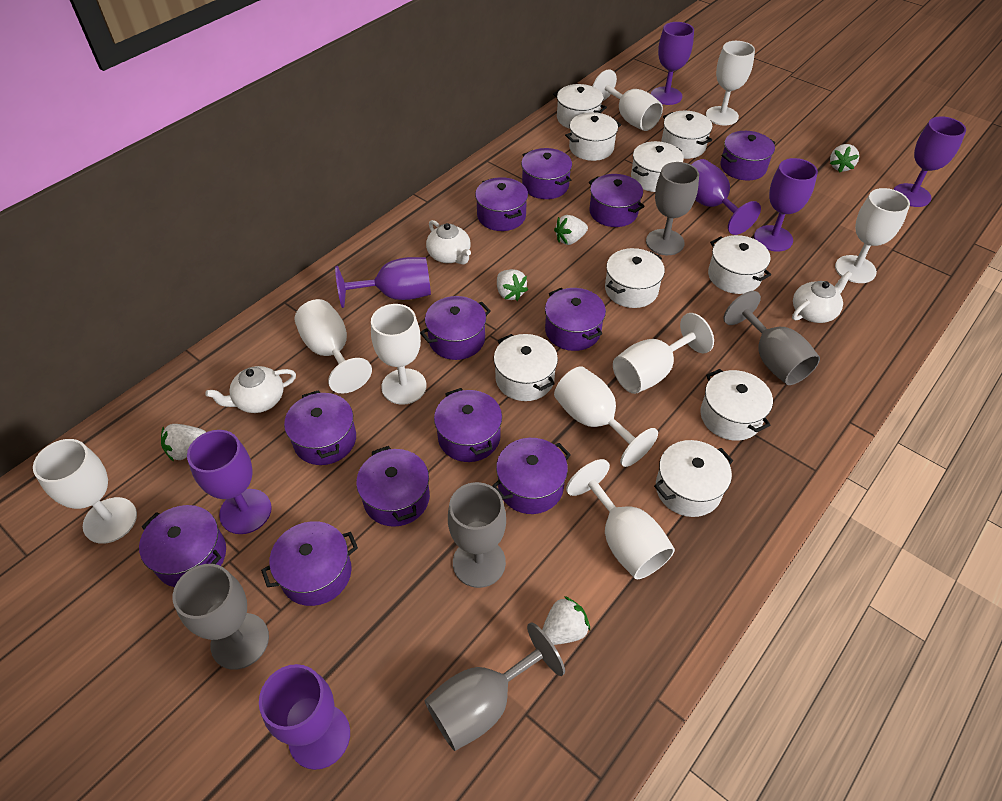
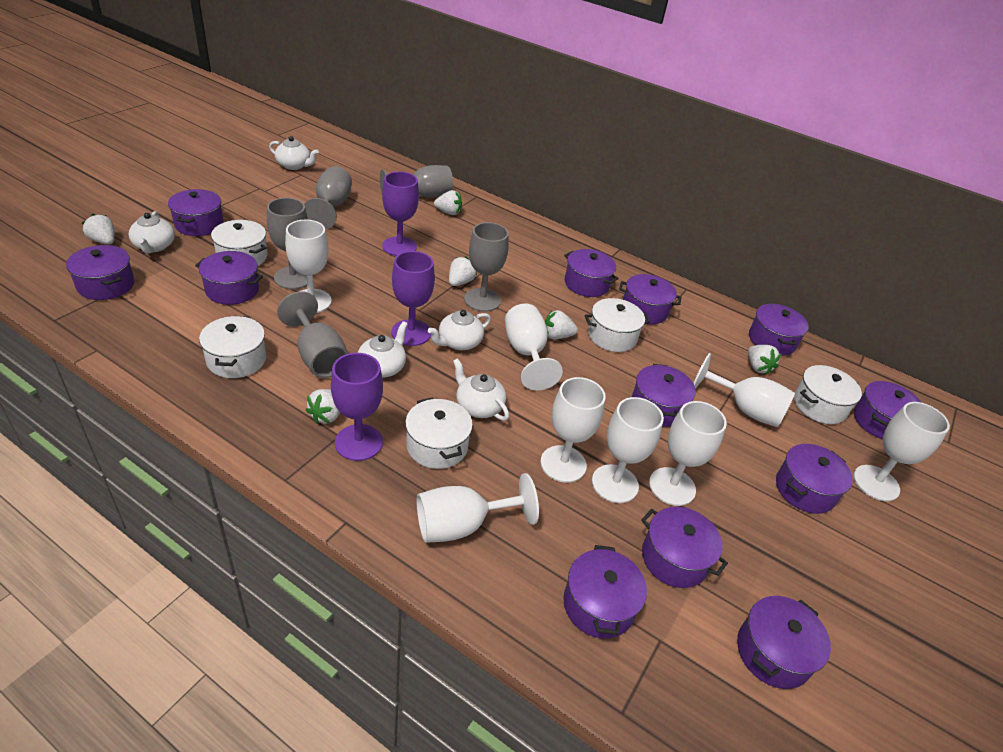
purple goblet: [187,430,272,534] [259,664,350,770] [335,257,431,308] [651,22,694,105] [691,159,761,235] [754,158,818,252] [894,116,966,207] = 7 -> [331,353,383,461] [382,172,419,256] [391,251,435,346] = 3
white goblet: [33,439,137,544] [295,299,372,394] [371,304,427,405] [554,366,658,467] [566,459,675,579] [593,69,663,131] [613,313,714,394] [706,41,755,126] [835,188,910,283] = 9 -> [285,219,332,313] [417,473,539,543] [505,304,563,391] [541,377,606,483] [592,397,664,503] [649,401,727,506] [693,353,795,427] [854,402,950,501] = 8
white pot: [494,334,558,401] [553,84,607,129] [565,112,621,161] [605,248,665,308] [631,141,684,192] [654,440,733,517] [661,110,712,159] [700,369,773,441] [708,235,771,294] = 9 -> [199,316,266,378] [211,220,268,266] [405,397,473,469] [584,298,650,352] [794,365,862,424] = 5
white strawberry: [161,424,206,461] [497,269,528,301] [542,596,590,645] [554,215,588,245] [830,144,859,173] = 5 -> [82,214,115,244] [305,389,340,424] [434,190,462,215] [449,256,477,286] [545,310,578,339] [748,345,781,375] = 6
white teapot: [205,366,296,413] [426,220,471,265] [792,272,852,323] = 3 -> [128,211,175,253] [269,136,319,170] [358,321,407,378] [428,310,491,350] [453,358,509,421] = 5

